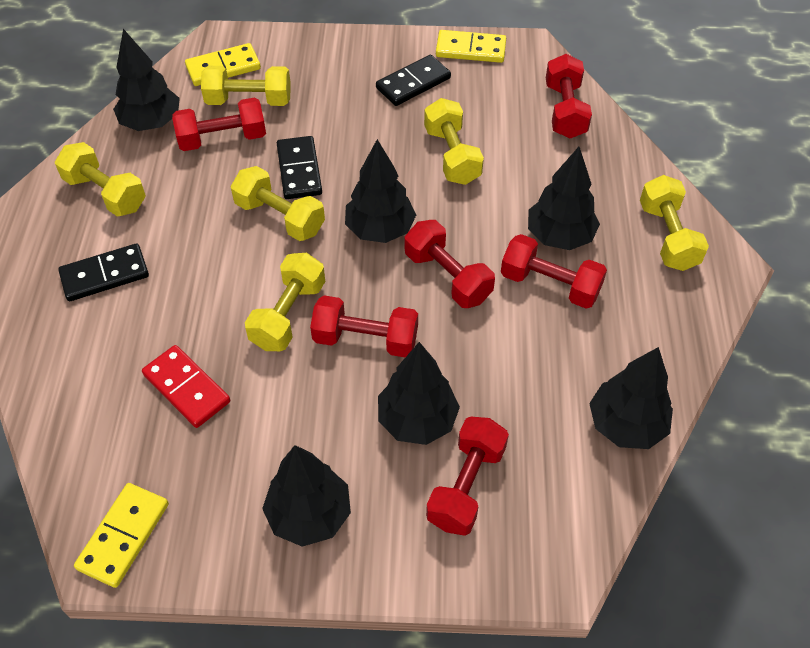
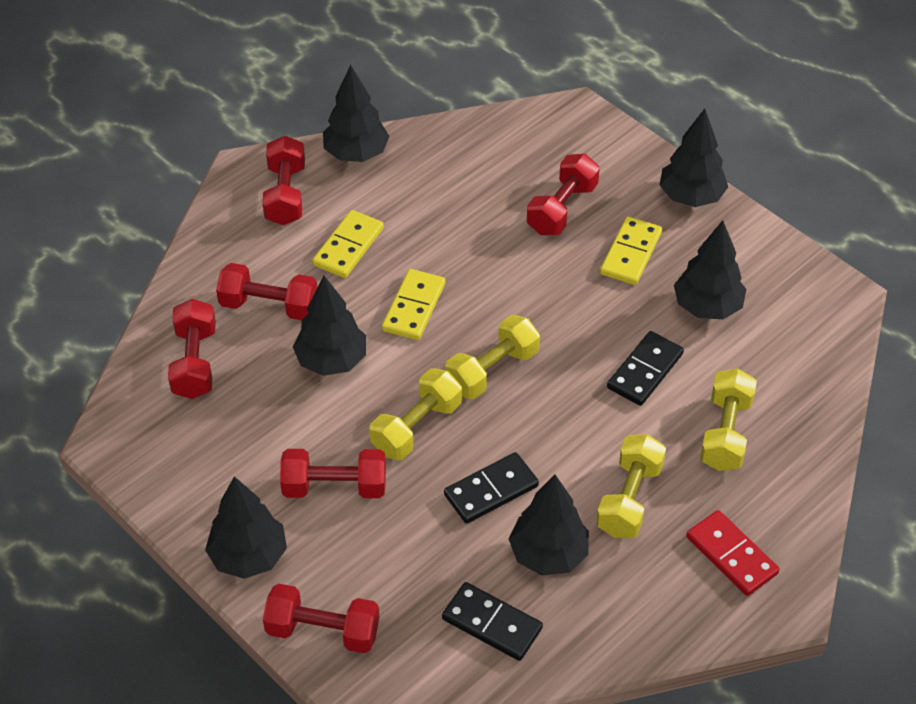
yellow dumbbell: [55,142,146,217] [201,66,291,106] [230,166,325,241] [245,253,325,351] [424,98,484,185] [640,175,709,271] = 6 -> [369,368,462,460] [445,315,540,399] [596,434,666,538] [700,369,757,471] = 4

